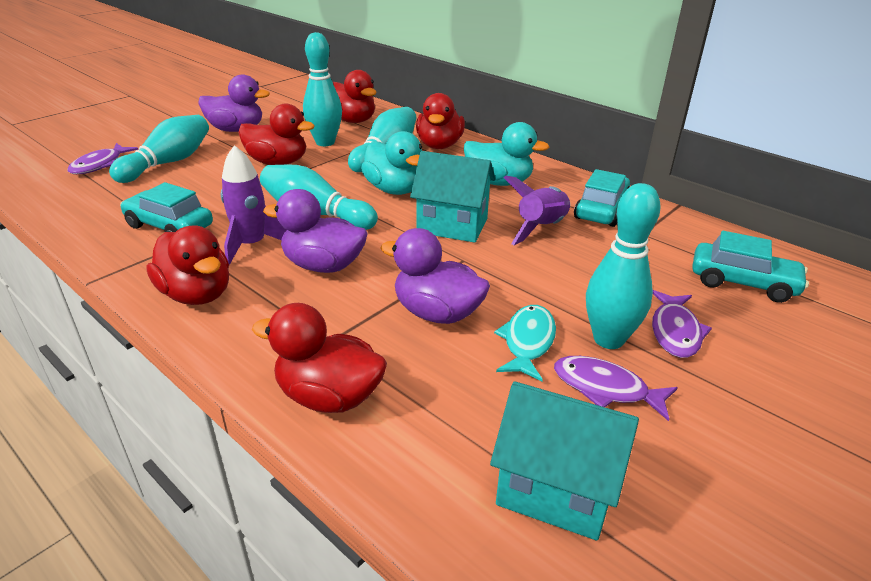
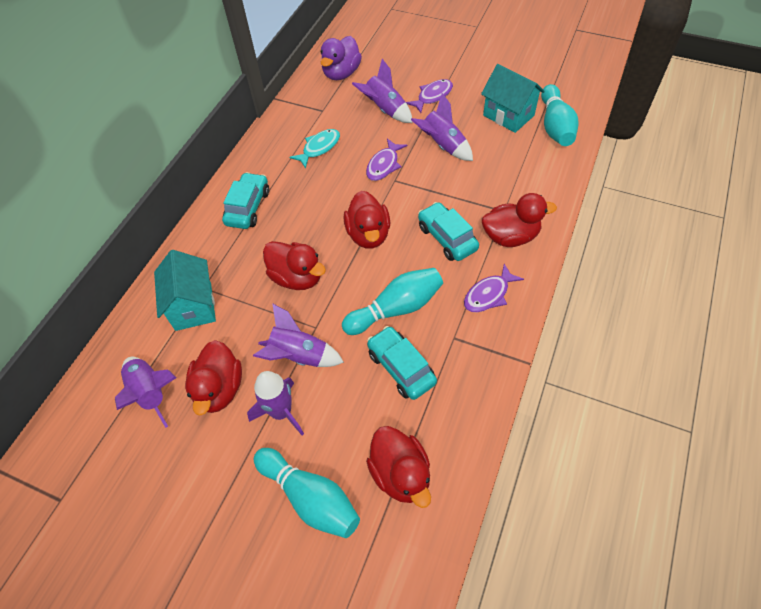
purple duck: [198,74,270,132] [263,189,368,273] [380,228,490,324] = 3 -> [321,36,362,80] = 1
purple rocket: [221,145,287,265] [503,175,570,245] = 2 -> [115,357,176,428] [247,371,304,435] [253,304,344,367] [352,59,413,123] [411,93,473,161] = 5
turquoise bowling pin: [109,115,209,183] [260,164,378,230] [303,32,342,146] [348,107,416,172] [586,183,661,349] = 5 -> [254,448,360,538] [342,268,443,335] [541,84,579,146] = 3
turquoise duck: [361,131,422,195] [464,122,549,186] = 2 -> none = 0

